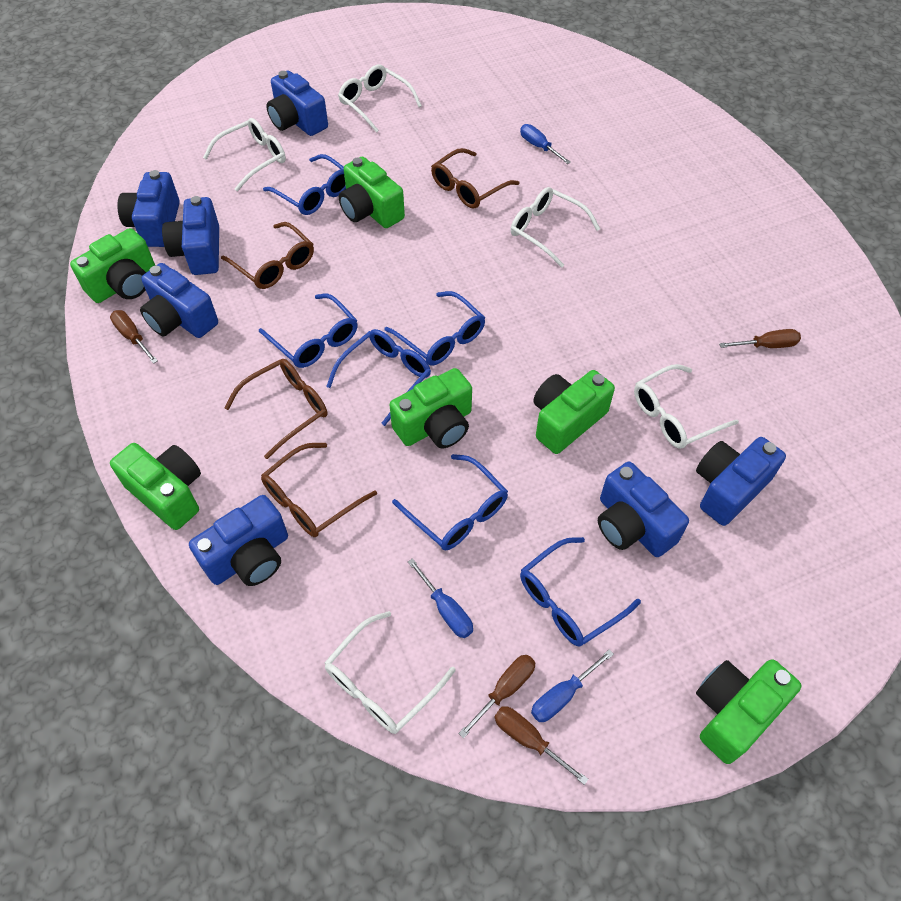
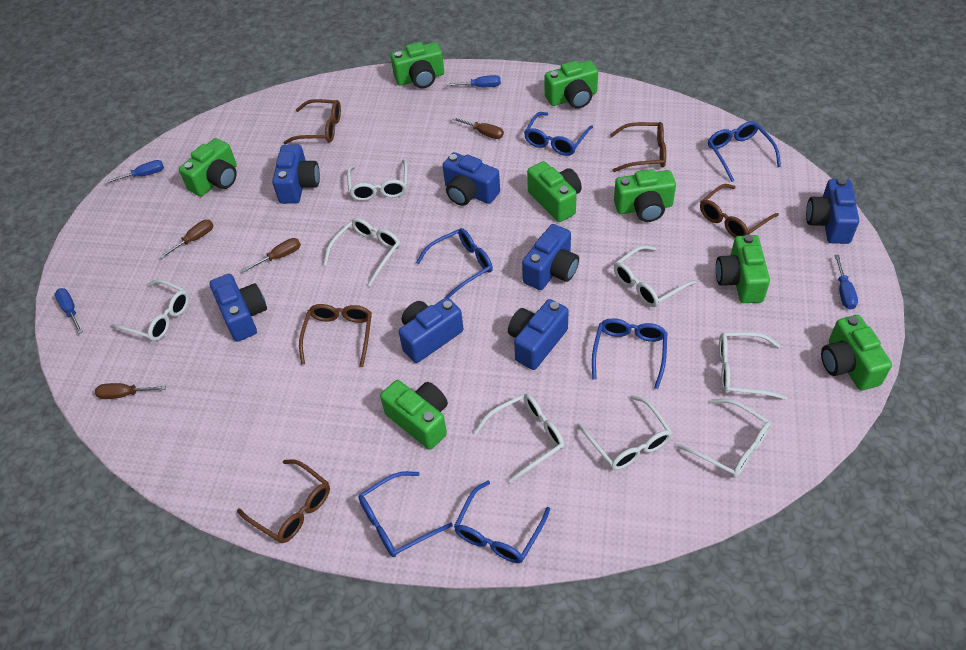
blue screwdriver: [408,558,473,638] [520,124,571,164] [531,649,614,722] = 3 -> [55,288,83,334] [105,160,164,183] [446,75,501,87] [834,255,858,310] = 4
brown glasses: [221,222,314,289] [224,359,327,459] [261,443,377,537] [431,148,520,209] = 4 -> [237,459,330,543] [283,99,341,144] [299,304,372,367] [610,122,666,172] [700,184,779,238] = 5
green camera: [70,228,155,303] [110,443,201,530] [339,157,405,228] [390,368,472,448] [534,370,615,454] [696,659,802,764] = 6 -> [179,138,237,197] [380,380,448,450] [391,42,444,88] [527,161,582,222] [545,60,598,109] [614,169,676,222] [716,235,770,303] [821,315,892,391] = 8
white glasses: [203,118,286,191] [324,611,456,734] [338,65,422,133] [511,187,600,268] [634,364,739,449] = 5 -> [111,279,189,341] [323,218,400,286] [347,160,408,201] [474,393,564,483] [577,395,672,470] [614,245,696,307] [676,399,771,478] [719,332,788,400] = 8

